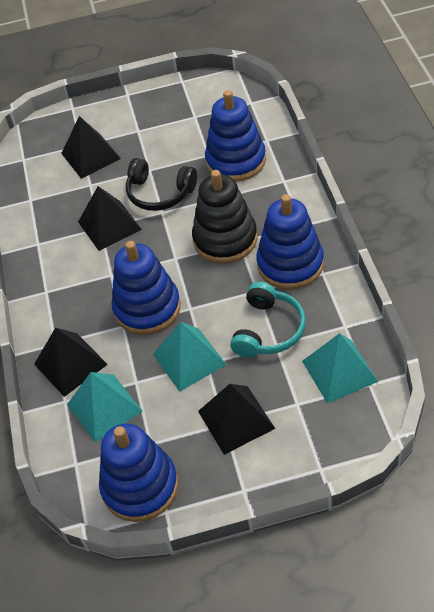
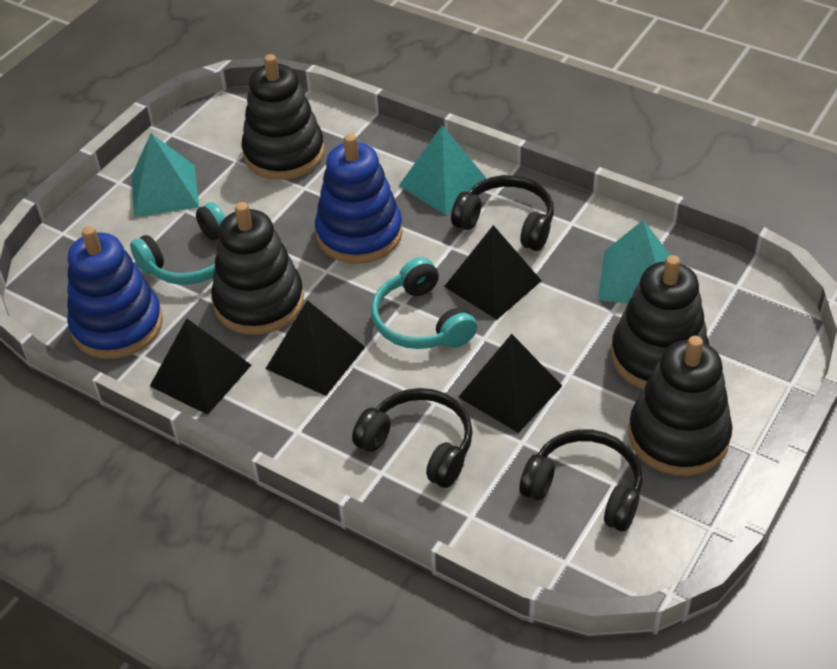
black headphones: [126,158,197,211] = 1 -> [352,388,473,488] [451,175,554,251] [519,429,642,531] = 3
black stacking toy: [192,170,257,264] = 1 -> [211,202,304,335] [241,54,325,180] [611,255,709,389] [629,336,733,476] = 4
blue stacking toy: [99,423,178,522] [111,241,181,335] [205,90,266,182] [256,194,324,290] = 4 -> [67,226,163,359] [315,133,403,264] = 2
turquoise headphones: [230,282,306,358] = 1 -> [130,202,225,285] [371,257,477,349] = 2

